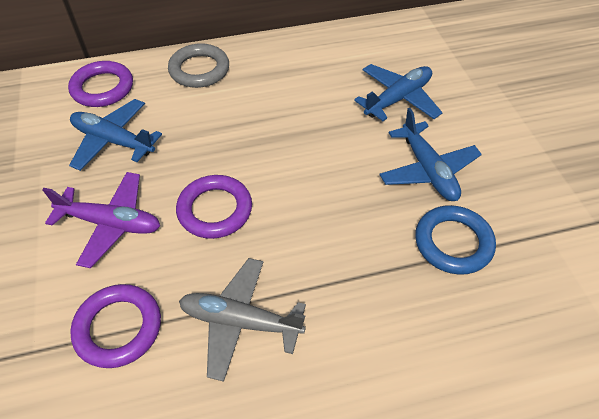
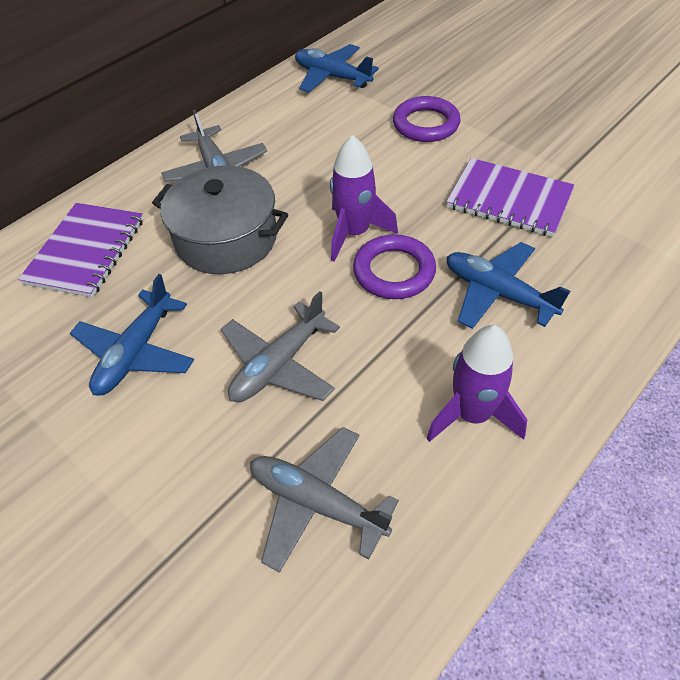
blue ring: [415,205,496,275] = 1 -> none = 0
grey plane: [179,258,306,382] = 1 -> [161,109,267,182] [221,291,340,402] [250,427,399,573] = 3
grey pot: none = 0 -> [152,165,288,274] = 1
grey ring: [168,43,229,88] = 1 -> none = 0
purple notebook: none = 0 -> [18,203,144,298] [446,158,575,237] = 2
purple plane: [42,172,160,268] = 1 -> none = 0
purple ring: [68,61,133,107] [70,284,161,368] [176,175,252,239] = 3 -> [353,234,436,299] [393,96,461,142] = 2
purple rocket: none = 0 -> [330,135,398,261] [426,325,527,442] = 2

